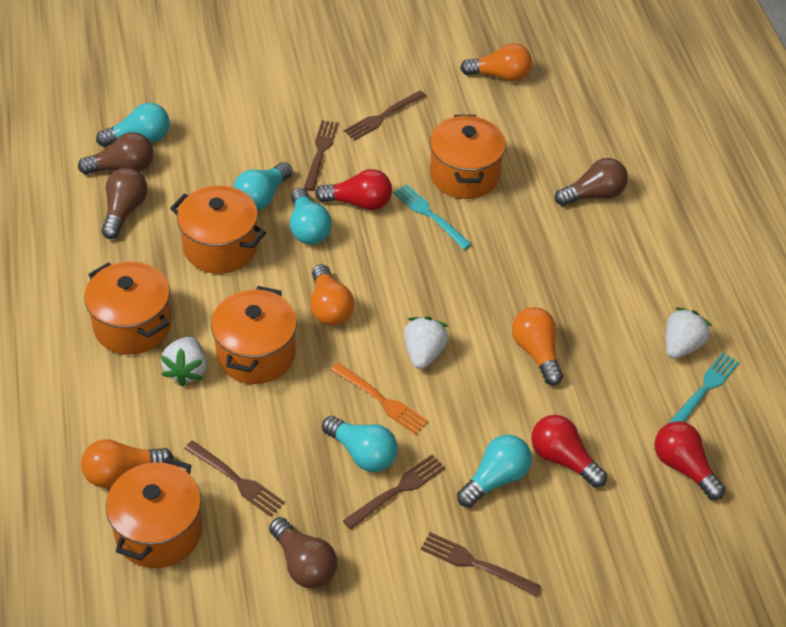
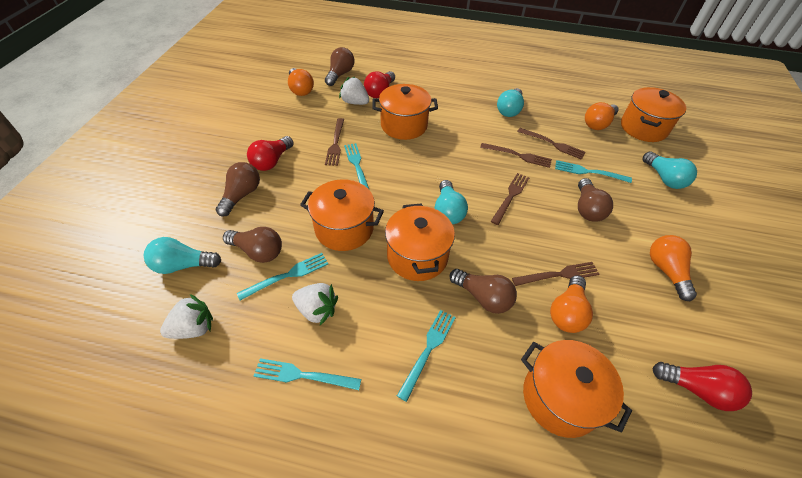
brown light bulb: [78,132,153,175] [101,168,148,239] [269,517,337,588] [555,158,628,206] = 4 -> [216,162,260,217] [223,227,282,263] [325,47,355,86] [449,269,517,314] [578,178,613,222] = 5
orange fork: [331,363,429,435] = 1 -> none = 0
turquoise fork: [393,184,472,250] [669,353,739,423] = 2 -> [237,253,328,300] [254,358,361,390] [344,143,369,189] [397,310,456,402] [555,160,632,183] = 5
turquoise light bulb: [96,103,170,147] [233,162,293,210] [290,188,332,244] [322,416,398,472] [457,434,532,507] = 5 -> [144,237,221,274] [435,180,468,224] [497,88,524,117] [642,152,697,189] = 4

